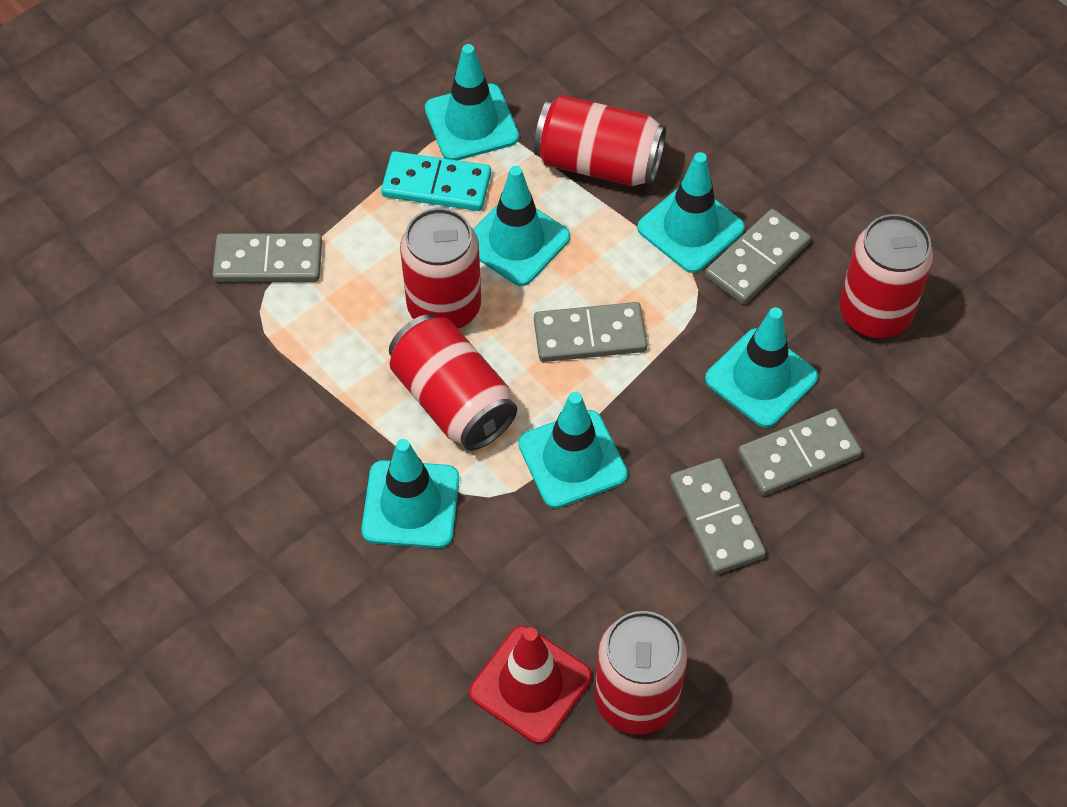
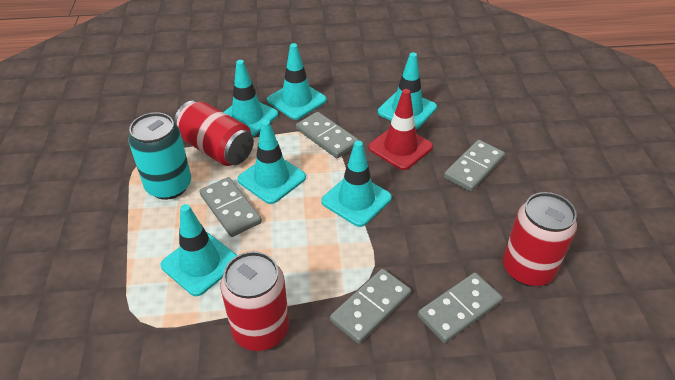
red can: [389,314,517,450] [400,208,481,329] [534,95,666,186] [594,611,688,735] [839,214,934,338] = 5 -> [174,101,254,166] [220,251,289,351] [503,192,577,287] = 3
turquoise can: none = 0 -> [128,112,191,200] = 1
turquoise domino: [381,151,491,211] = 1 -> none = 0

